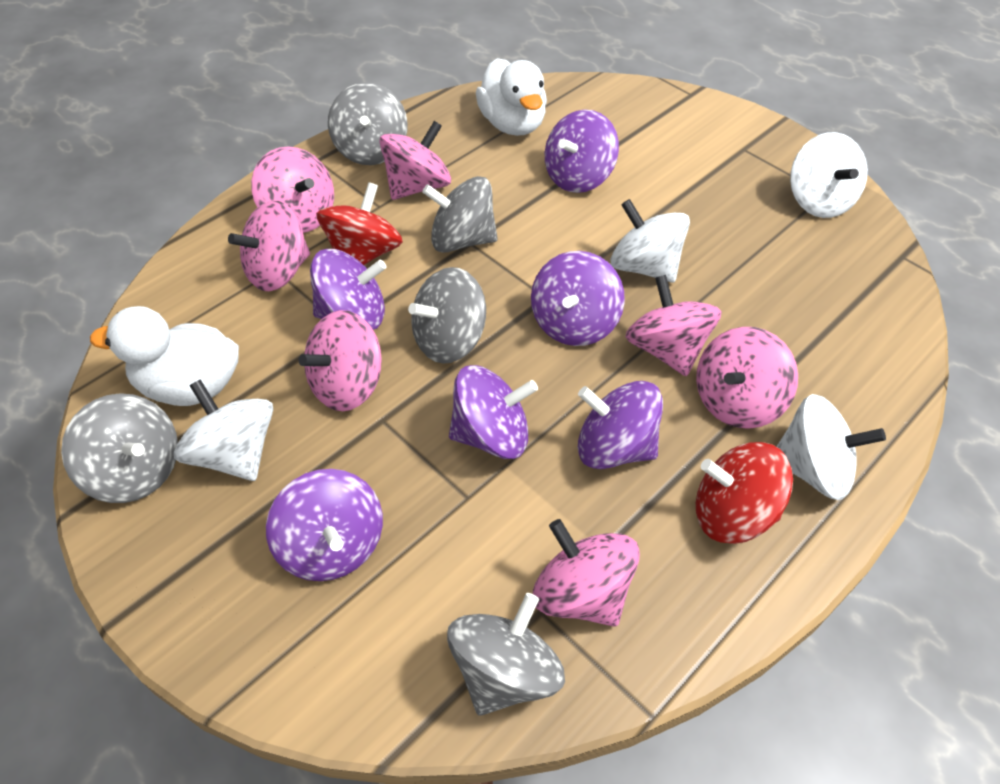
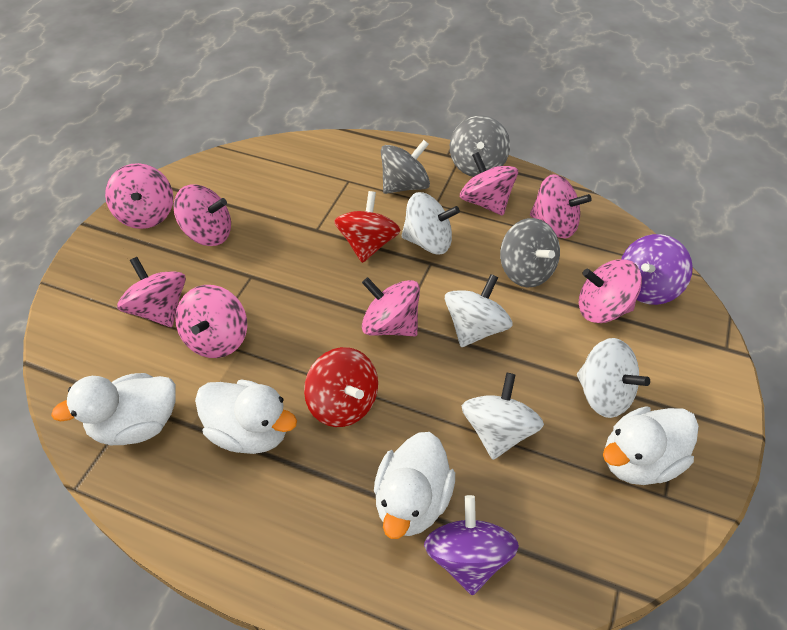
grey spinning top: [61,393,178,503] [328,82,408,165] [408,267,486,364] [422,176,498,253] [447,593,565,716] = 5 -> [381,140,430,194] [450,116,510,177] [500,218,560,288] = 3
pink spinning top: [228,201,310,291] [251,146,334,233] [298,310,382,411] [379,121,451,200] [533,519,640,627] [625,275,722,376] [696,327,798,429] = 7 -> [105,163,173,229] [117,257,186,327] [173,185,231,246] [175,285,247,358] [362,277,420,336] [460,152,518,216] [530,174,591,238] [579,259,642,323] = 8
purple spinning top: [266,469,383,581] [310,249,387,330] [449,365,538,459] [531,251,625,346] [545,109,619,193] [578,381,663,469] = 6 -> [424,495,519,595] [621,234,693,305] = 2
white duck: [90,306,239,406] [476,58,547,136] = 2 -> [51,373,176,445] [195,379,297,454] [374,432,455,539] [603,406,699,485] = 4

